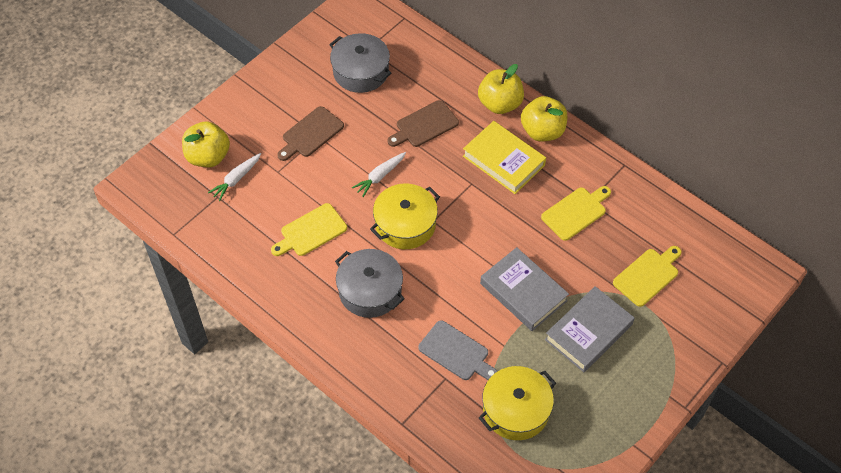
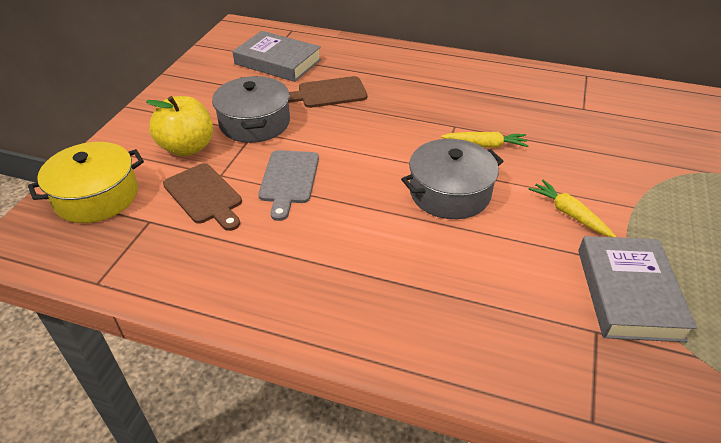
white carrot: [208,153,261,201] [352,152,406,197] = 2 -> none = 0
yellow apple: [182,122,230,167] [478,64,524,114] [521,96,567,141] = 3 -> [146,96,213,156] = 1
yellow book: [463,121,546,194] = 1 -> none = 0
yellow carrot: none = 0 -> [441,132,529,148] [529,180,616,237] = 2
yellow cutting board: [271,203,347,256] [541,186,611,241] [613,246,682,307] = 3 -> none = 0
yellow pot: [370,184,440,249] [479,366,556,440] = 2 -> [28,142,144,223] = 1

